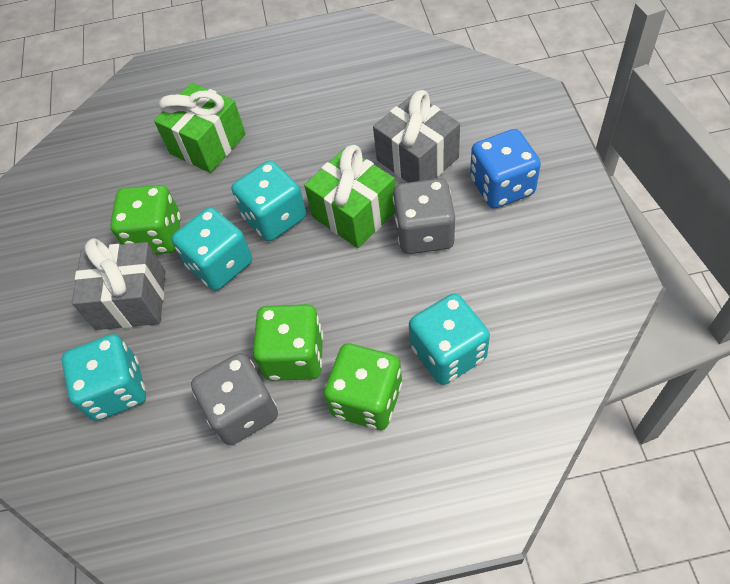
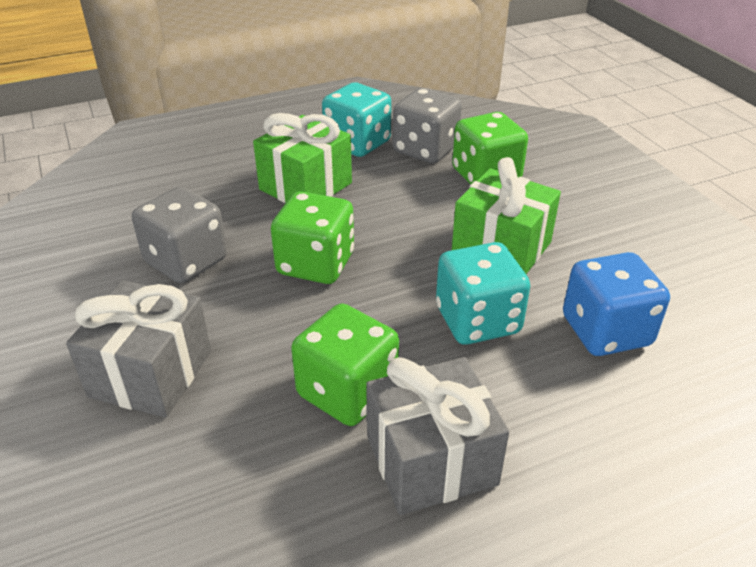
turquoise dice: [62,334,146,421] [172,207,252,290] [232,160,306,241] [409,293,490,385] = 4 -> [322,83,391,157] [436,242,530,345] = 2

